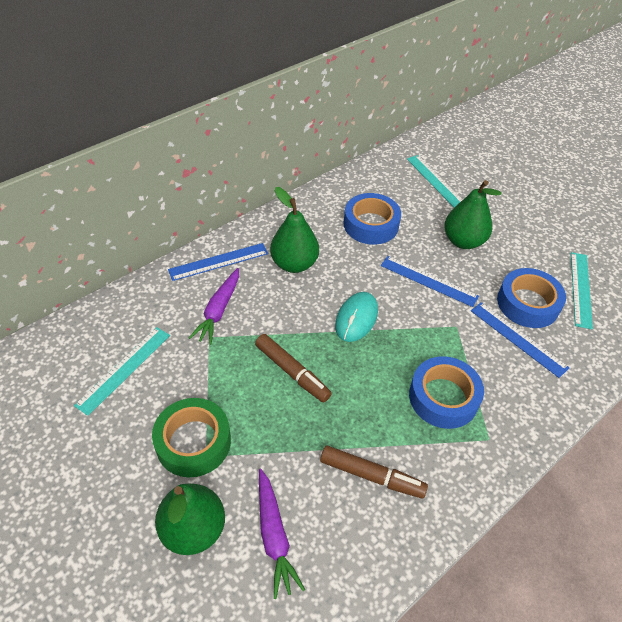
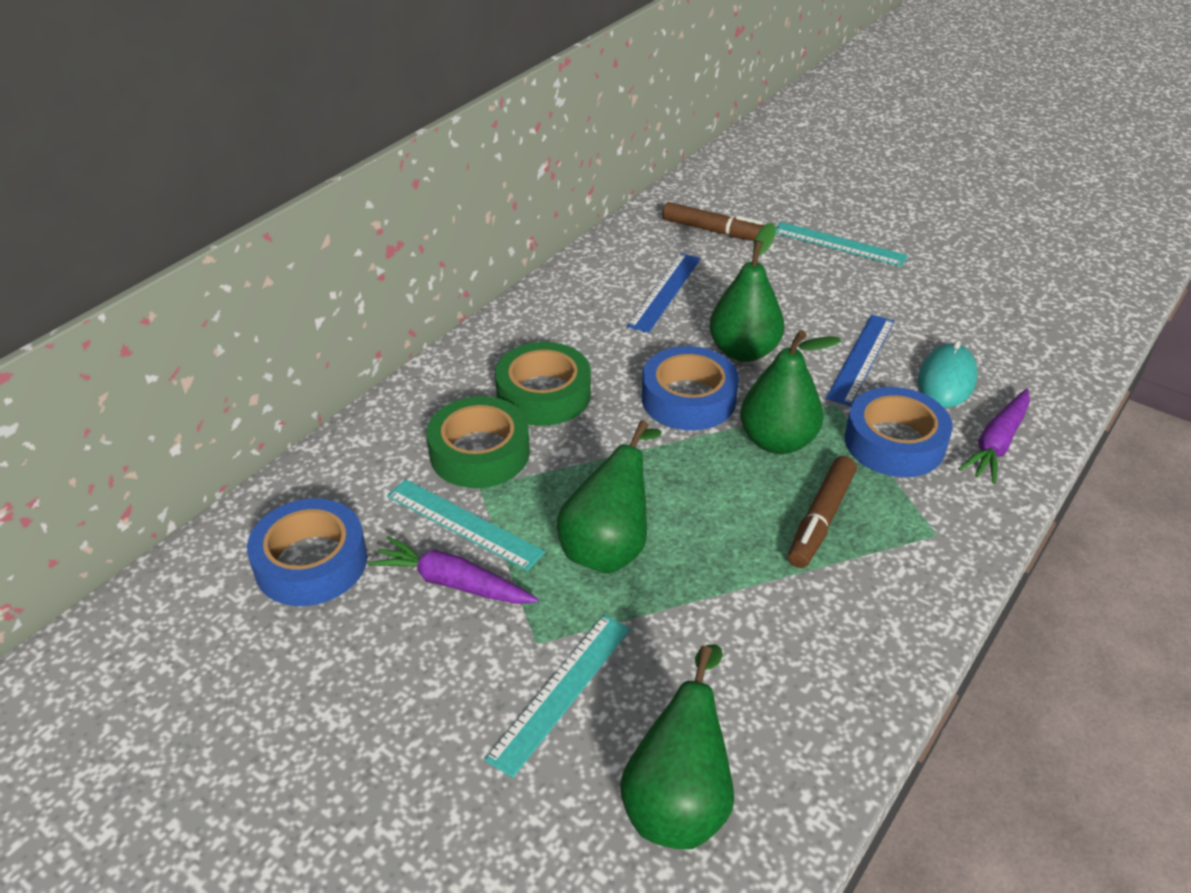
blue ruler: [168,243,268,281] [381,256,479,307] [471,302,569,378] = 3 -> [627,253,701,333] [826,315,895,406] = 2
green pear: [155,484,225,555] [270,187,319,273] [444,180,502,249] = 3 -> [557,420,662,573] [620,644,734,849] [709,223,784,362] [740,330,841,454] = 4
green tape: [152,398,231,477] = 1 -> [427,396,530,488] [495,342,591,426] = 2

